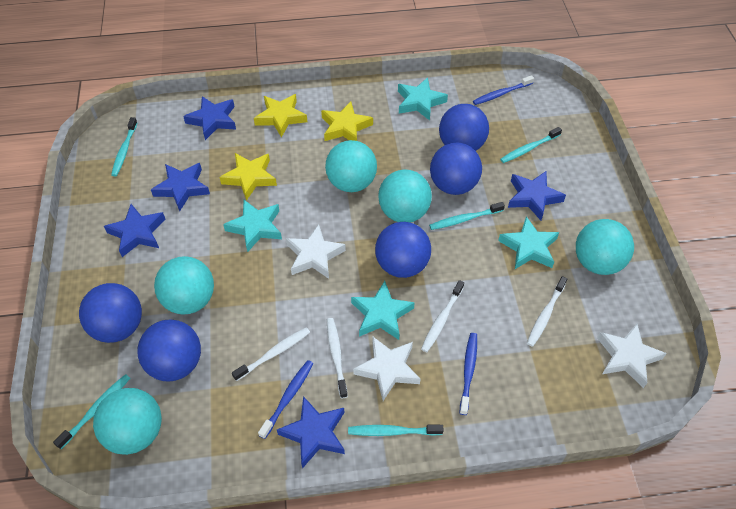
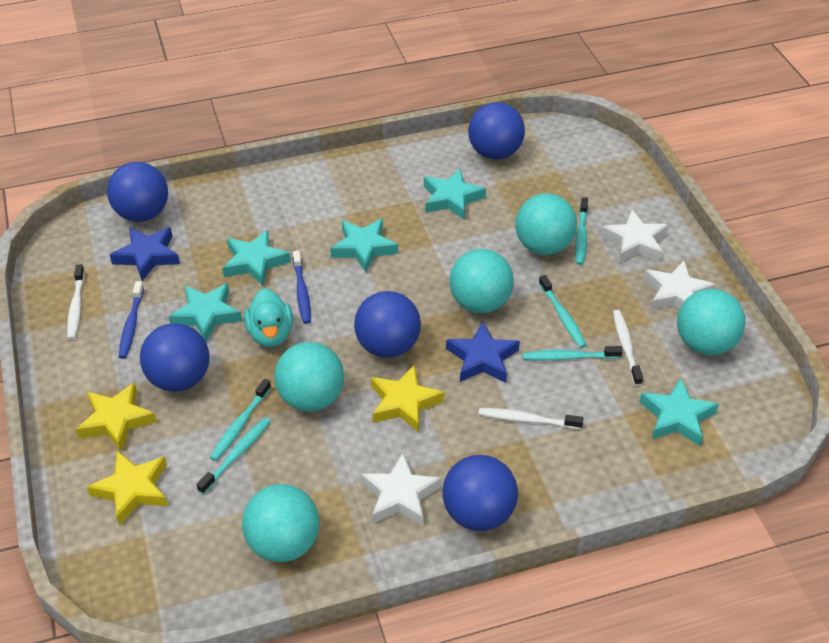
blue star: [104,204,165,257] [151,163,210,211] [183,96,236,140] [277,396,345,469] [508,171,566,220] = 5 -> [110,227,180,281] [446,321,520,383] = 2
blue toothbrush: [258,360,313,439] [460,333,477,415] [473,75,534,105] = 3 -> [119,281,144,359] [293,250,311,324] = 2
turquoise duck: none = 0 -> [244,288,293,347] = 1
turquoise star: [223,200,282,252] [351,281,415,340] [398,77,448,121] [498,216,559,269] = 4 -> [169,283,242,342] [223,230,291,286] [330,218,398,272] [424,168,486,220] [640,378,719,446] = 5
white toothbrush: [232,327,310,381] [327,318,348,398] [421,280,464,352] [527,276,567,347] = 4 -> [67,264,85,340] [479,408,583,429] [613,310,643,386] = 3

